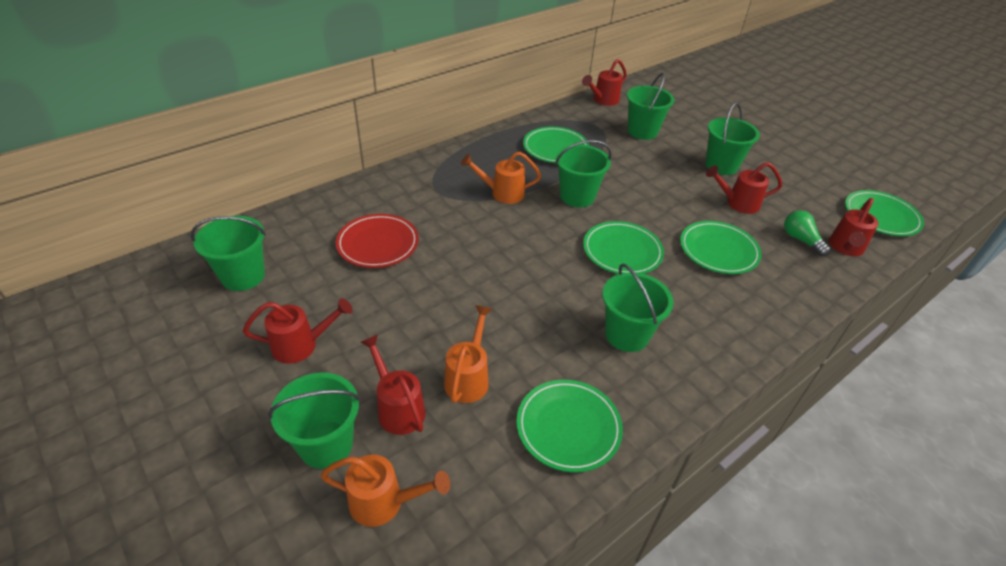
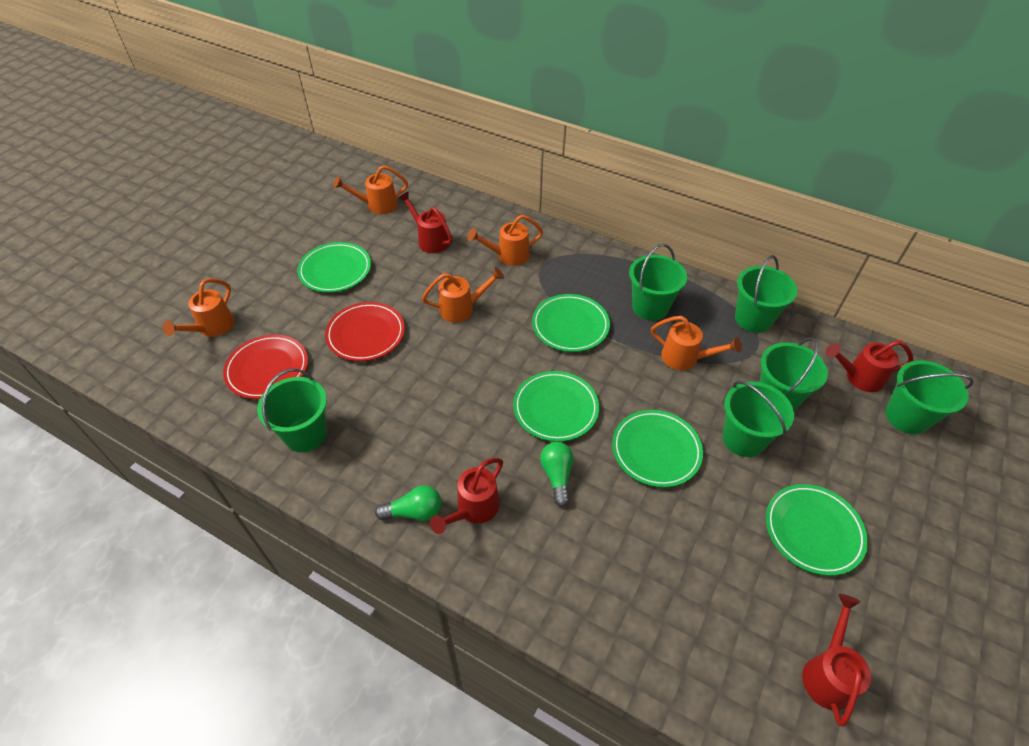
green light bulb: [784,210,830,256] = 1 -> [375,485,442,521] [540,442,574,507] = 2
orange watering can: [321,455,450,527] [444,305,492,403] [461,152,541,204] = 3 -> [163,278,234,337] [333,165,408,214] [422,267,504,323] [467,215,543,266] [651,316,742,370] = 5
red plate: [336,214,419,268] = 1 -> [223,334,308,399] [325,302,405,361] = 2
red watering can: [243,298,353,364] [360,334,426,435] [582,59,627,106] [706,162,782,214] [829,198,878,256] = 5 -> [398,191,453,253] [430,458,503,534] [802,594,871,726] [825,340,913,392] = 4

